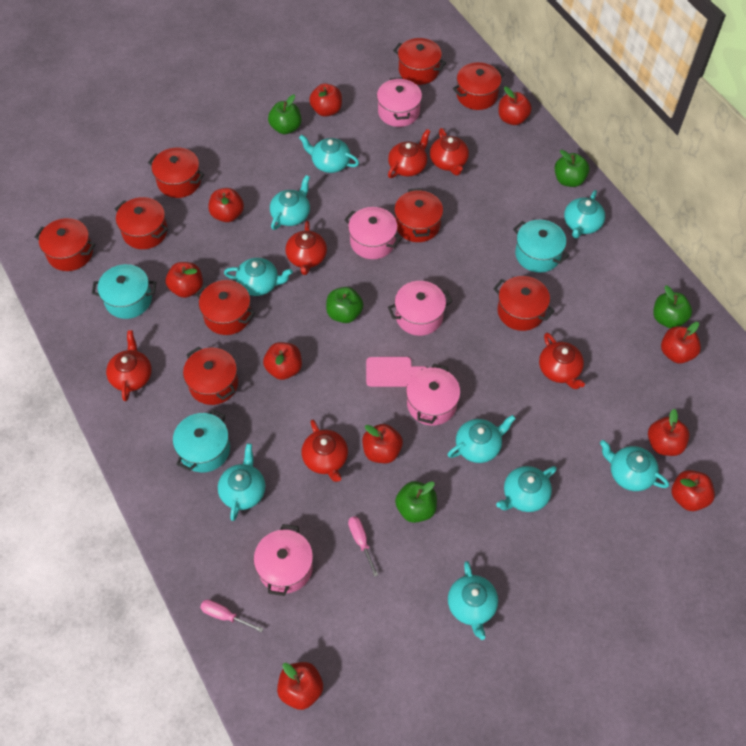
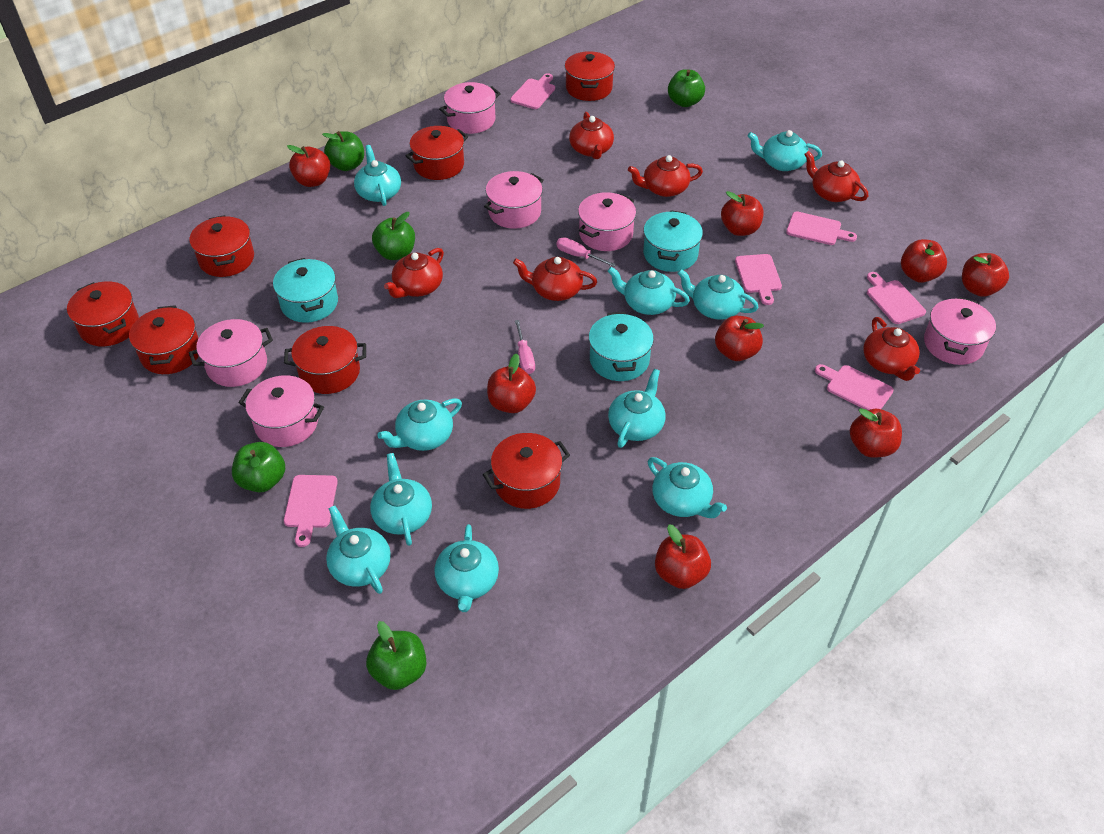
pink cutting board: [366,357,427,387] = 1 -> [284,475,338,547] [510,73,555,109] [735,254,782,305] [786,211,857,245] [815,364,894,410] [867,272,926,324] = 6
pink pot: [254,524,313,596] [344,207,402,259] [377,77,422,127] [388,281,452,336] [406,364,460,426] = 5 -> [189,319,273,387] [239,375,324,447] [439,82,501,134] [484,171,544,229] [578,192,636,251] [924,297,996,365] = 6
red apple: [166,262,203,298] [208,188,244,222] [263,342,302,380] [277,662,323,710] [309,83,342,117] [362,424,403,463] [499,87,532,125] [648,409,690,456] [661,322,701,363] [672,470,715,511] = 10 -> [287,145,330,187] [487,354,536,413] [655,525,711,589] [715,316,764,361] [721,191,763,236] [850,408,902,458] [901,239,947,283] [962,253,1009,297] = 8
red pot: [35,218,95,271] [115,197,168,249] [148,147,204,198] [183,347,238,405] [195,280,255,335] [393,38,446,85] [394,188,443,242] [453,62,505,110] [493,276,555,331] = 9 -> [67,282,139,346] [129,305,199,374] [190,215,254,277] [284,326,366,394] [406,126,468,180] [483,433,570,509] [565,51,615,101] = 7
turquoise teapot: [218,443,265,521] [224,258,293,296] [270,175,310,230] [299,134,359,173] [447,415,516,463] [448,561,498,640] [496,466,557,512] [564,190,605,238] [600,440,669,491] = 9 -> [326,506,391,594] [354,145,401,206] [370,453,432,546] [377,398,462,451] [435,524,499,612] [608,267,690,315] [608,369,666,448] [648,457,727,518] [677,269,758,320] [748,130,822,171] = 10

